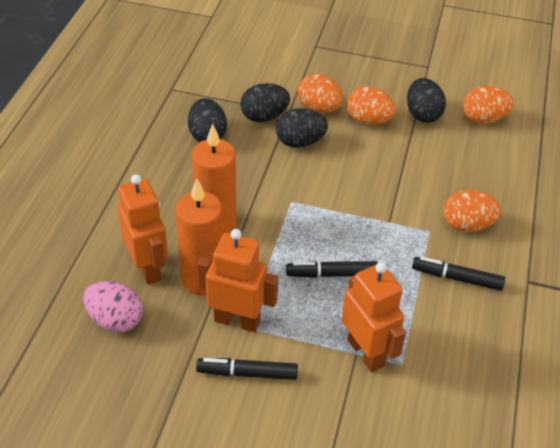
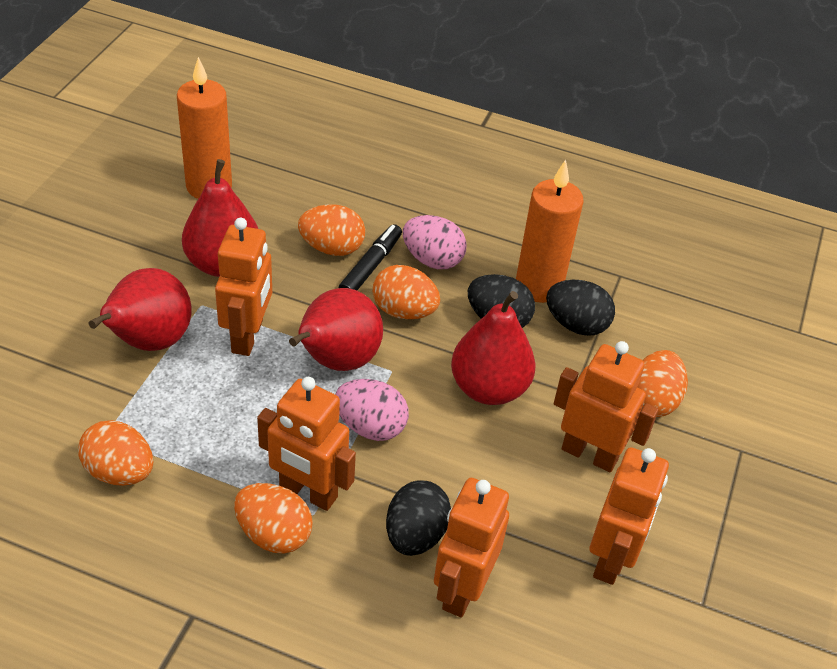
black egg: [188,98,227,142] [240,83,290,122] [276,108,328,148] [407,78,446,122] = 4 -> [386,480,451,556] [468,274,535,328] [546,280,615,336] = 3
black marker: [196,358,298,380] [286,261,378,278] [412,257,505,291] = 3 -> [339,224,402,290] = 1
orange egg: [298,74,343,113] [347,86,396,125] [443,190,501,232] [463,86,514,124] = 4 -> [78,420,153,486] [234,483,313,553] [298,204,365,256] [373,265,440,319] [637,350,688,417] = 5
orange robot: [117,174,168,285] [197,229,278,332] [342,262,406,372] = 3 -> [215,218,272,356] [257,377,356,511] [434,478,509,617] [554,341,659,472] [590,447,669,585] = 5
pink egg: [83,281,143,332] = 1 -> [335,379,409,441] [403,215,467,269] = 2
red pear: none = 0 -> [88,268,191,351] [182,159,258,277] [289,288,383,371] [451,291,536,405] = 4

